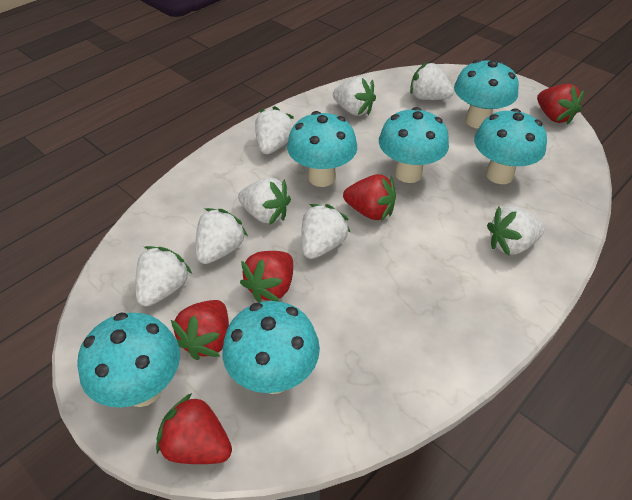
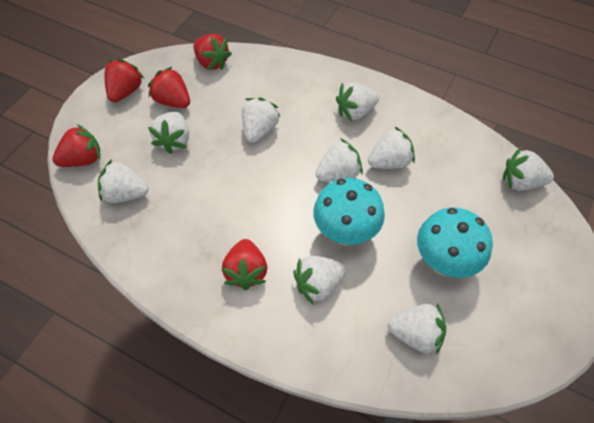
turquoise mushroom: [77,313,180,407] [222,301,320,394] [287,111,357,187] [379,107,449,183] [454,60,519,129] [474,108,547,184] = 6 -> [313,178,385,245] [417,207,493,278] = 2
white strawberry: [136,246,192,306] [196,208,247,264] [238,177,291,225] [255,106,294,154] [301,204,351,259] [333,77,376,116] [410,62,454,100] [487,206,544,256] = 8 -> [98,159,149,203] [148,112,189,154] [242,97,281,143] [293,256,346,305] [315,138,363,182] [336,82,379,121] [368,126,415,169] [388,303,446,355] [503,147,554,191] = 9

